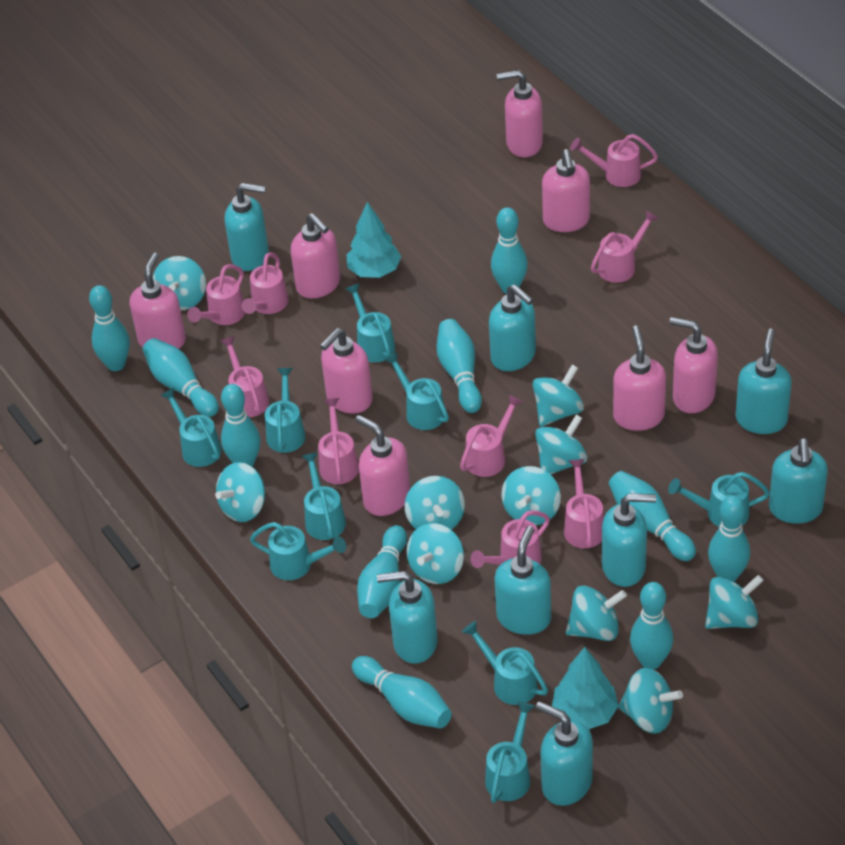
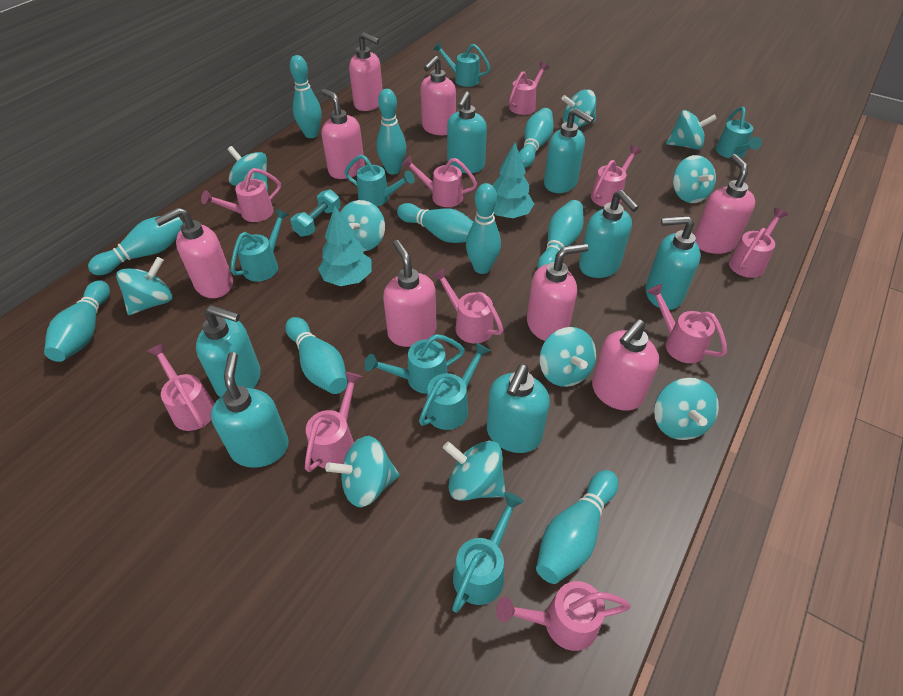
pink watering can: [187,264,245,325] [220,336,269,417] [242,252,288,314] [318,398,359,484] [460,395,523,477] [470,510,550,568] [564,459,604,548] [570,134,658,187] [591,210,658,283] = 9 -> [147,343,215,431] [201,168,281,222] [305,372,362,472] [402,156,477,207] [432,268,504,343] [496,581,631,651] [509,62,549,115] [591,145,642,207] [647,284,727,363] [728,208,788,278] = 10
turquoise dumbbell: none = 0 -> [290,189,341,237] = 1
turquoise soap dispenser: [224,183,269,271] [377,571,438,664] [489,284,536,371] [494,526,551,635] [536,702,593,806] [602,493,656,587] [736,329,791,434] [769,438,828,524] = 8 -> [196,305,261,397] [211,352,289,468] [447,91,487,173] [487,364,550,453] [544,108,594,193] [579,190,639,278] [646,216,701,310] = 7
turquoise watering can: [160,388,221,467] [250,522,346,580] [265,368,306,453] [302,452,346,540] [345,283,395,363] [385,352,449,430] [462,621,548,705] [485,702,535,803] [668,472,770,527] = 9 -> [230,209,289,282] [345,154,415,207] [364,334,465,394] [419,342,490,430] [433,42,490,87] [452,492,524,613] [716,107,762,158] = 7

